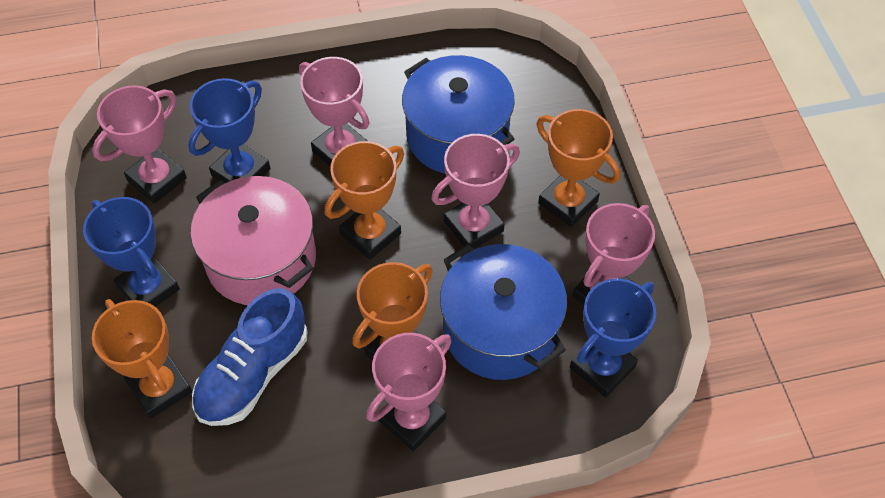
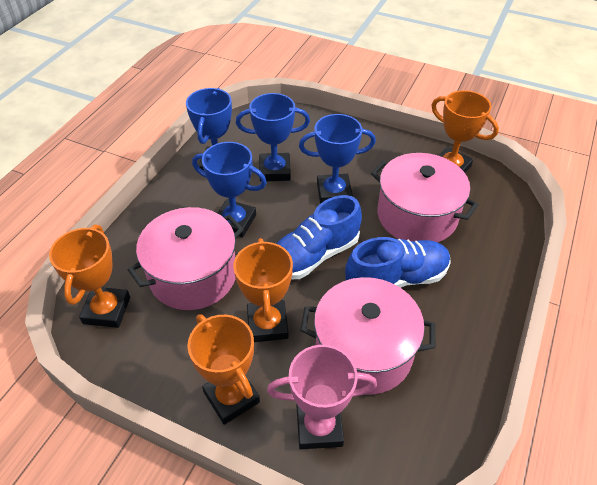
blue pot: [402,55,515,174] [440,243,567,380] = 2 -> none = 0
blue shoe: [192,288,307,426] = 1 -> [276,195,362,279] [345,237,451,288] = 2
blue trophy: [83,197,180,307] [188,78,271,183] [570,279,656,397] = 3 -> [186,88,232,171] [192,142,267,237] [236,93,310,181] [299,114,376,204] = 4
pink pot: [191,176,316,305] = 1 -> [128,207,244,310] [301,277,435,395] [371,153,479,242] = 3
pink trophy: [92,85,187,204] [299,57,370,167] [366,333,452,451] [431,134,520,252] [573,203,655,305] = 5 -> [267,345,377,449] = 1

